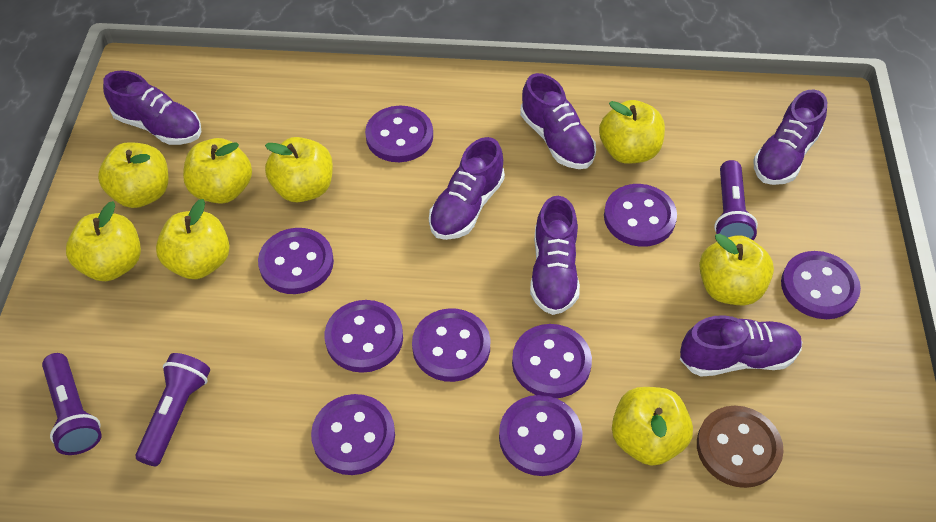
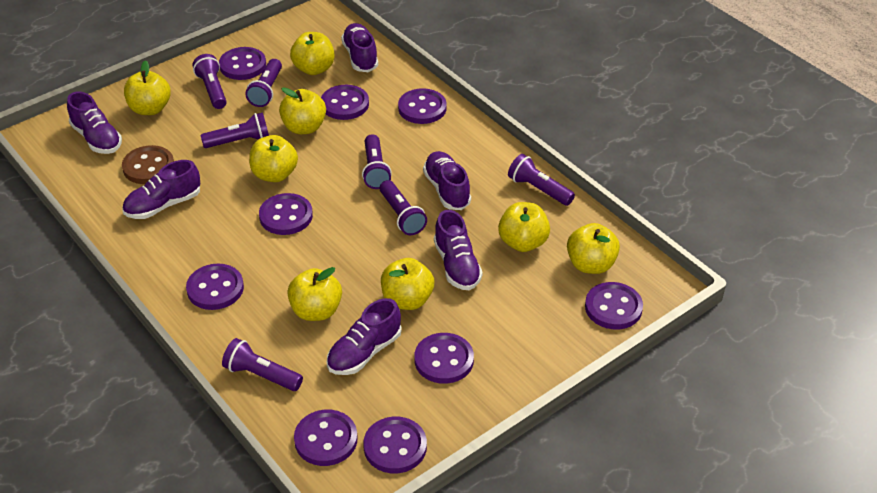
purple flashlight: [42,353,102,455] [136,353,210,466] [714,160,758,240] = 3 -> [193,54,227,109] [200,112,269,148] [222,338,303,391] [245,59,282,107] [362,134,392,189] [380,180,427,235] [508,154,575,206] = 7

